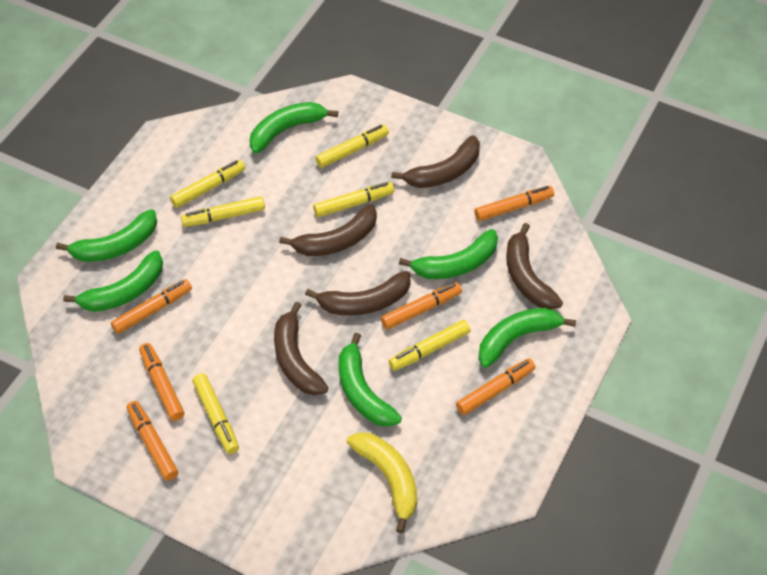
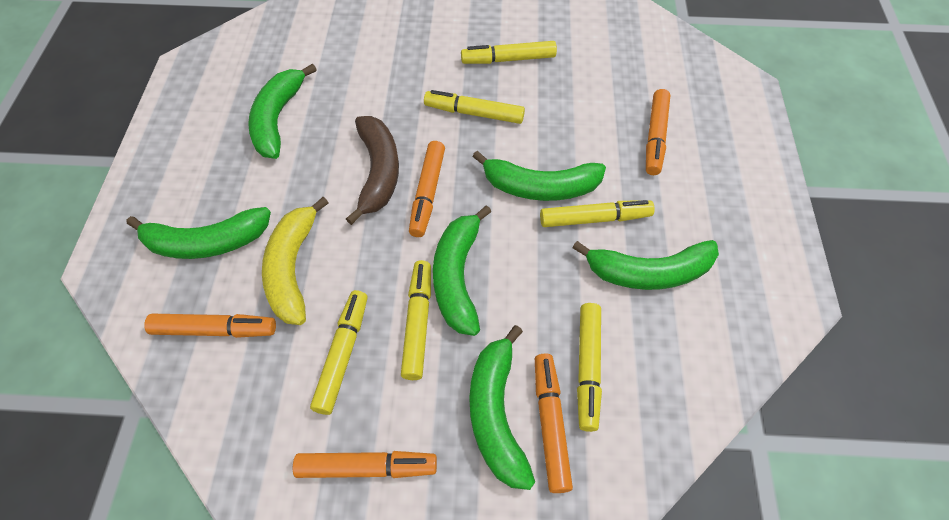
brown banana: [274,302,328,395] [279,205,377,256] [305,271,411,316] [391,136,480,188] [506,223,563,309] = 5 -> [346,116,399,225] = 1
orange marker: [111,279,192,334] [127,401,178,481] [139,343,184,421] [381,282,462,330] [456,358,535,415] [474,186,554,221] = 6 -> [144,314,276,338] [293,451,437,478] [409,141,445,237] [535,354,573,493] [646,89,670,175] = 5

